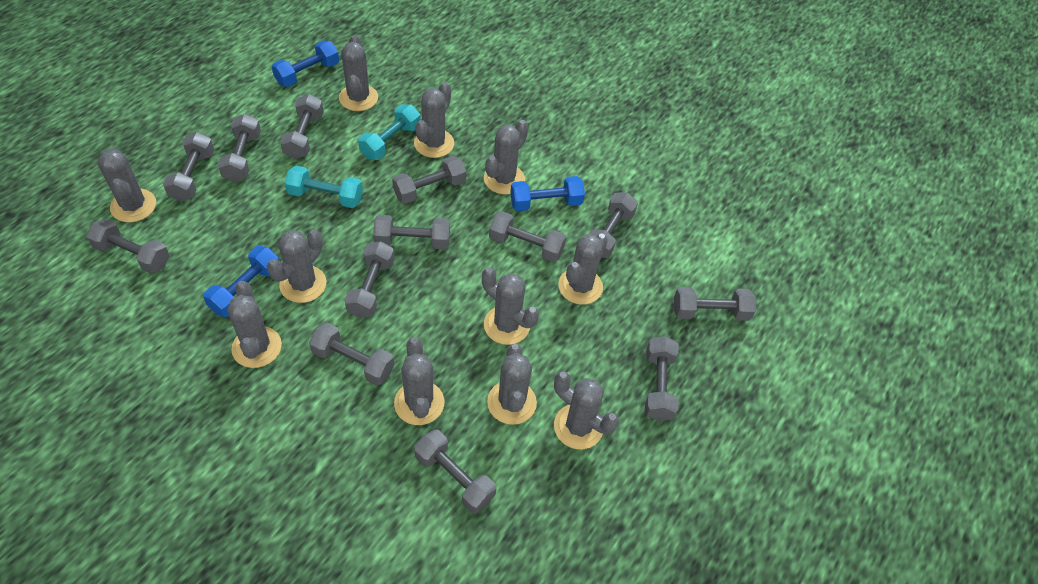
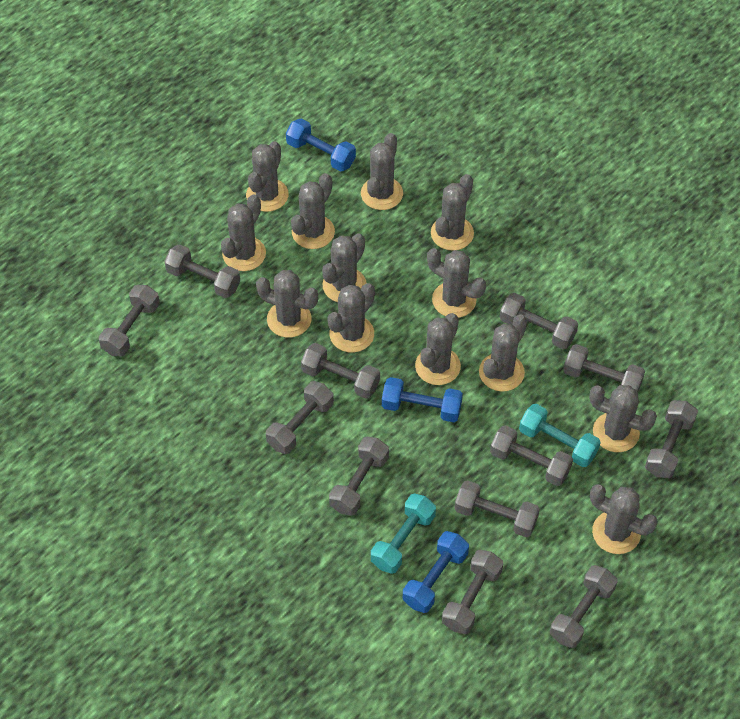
grey cactus: [98,148,156,222] [227,281,282,368] [267,230,326,303] [339,35,378,111] [394,338,444,425] [414,82,454,158] [482,267,539,345] [484,120,529,194] [487,344,537,425] [554,371,619,449] [558,233,608,305] = 11 -> [221,195,266,271] [246,141,289,212] [256,270,318,337] [291,173,335,249] [322,233,367,302] [327,283,375,352] [361,133,403,210] [415,313,461,385] [427,248,486,318] [431,174,474,251] [479,314,527,392] [589,385,657,452] [590,484,658,554] = 13
grey dumbbell: [86,218,170,273] [163,132,214,202] [218,114,261,182] [280,94,324,159] [309,323,394,385] [345,241,394,318] [373,215,450,249] [392,156,466,204] [414,430,496,513] [489,211,566,262] [590,193,638,258] [645,336,678,421] [674,287,756,321] = 13 -> [99,285,160,357] [164,244,240,298] [266,381,334,454] [301,343,380,399] [329,437,389,516] [442,550,503,634] [454,480,540,537] [490,425,573,486] [500,293,578,349] [550,565,617,648] [563,344,645,391] [645,400,698,478] = 12

